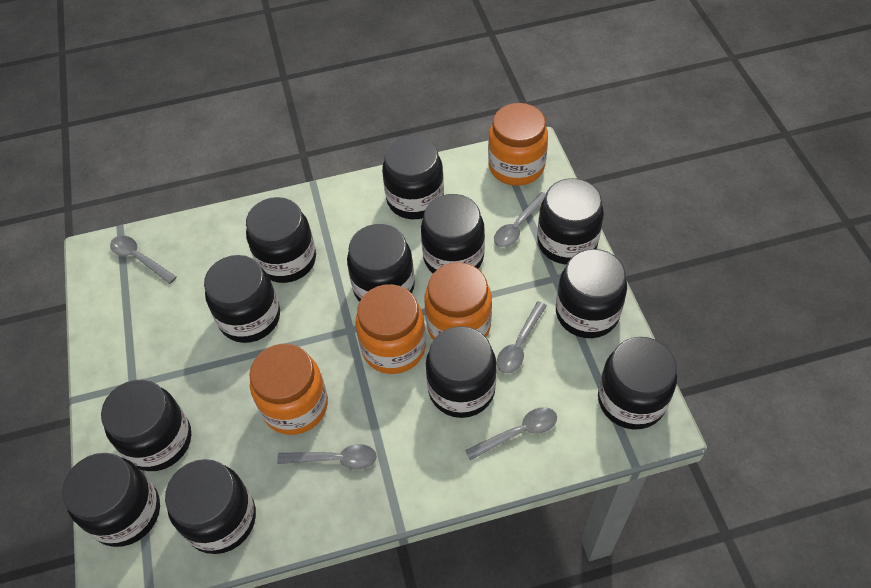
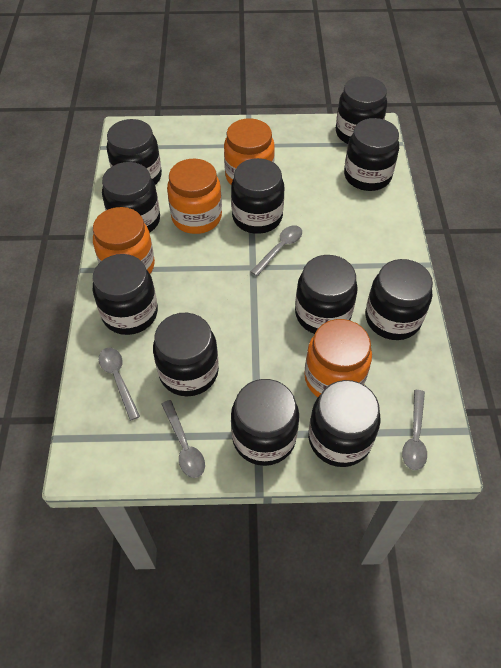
black jar: [62,453,160,547] [101,380,191,471] [165,459,256,554] [204,255,280,343] [246,197,316,283] [347,224,415,302] [382,136,444,219] [421,194,485,273] [426,326,497,418] [537,178,604,265] [556,249,627,338] [598,337,677,429] = 12 -> [93,254,158,335] [102,162,160,233] [107,119,162,185] [153,313,219,396] [231,158,284,234] [231,379,299,466] [295,255,358,334] [308,380,381,467] [336,76,387,144] [344,118,399,191] [365,259,433,340] = 11
grey spoon: [110,236,177,284] [277,444,377,470] [465,407,557,460] [494,192,546,247] [496,301,547,374] = 5 -> [99,348,140,421] [162,400,205,478] [251,225,302,276] [402,390,427,470] = 4

